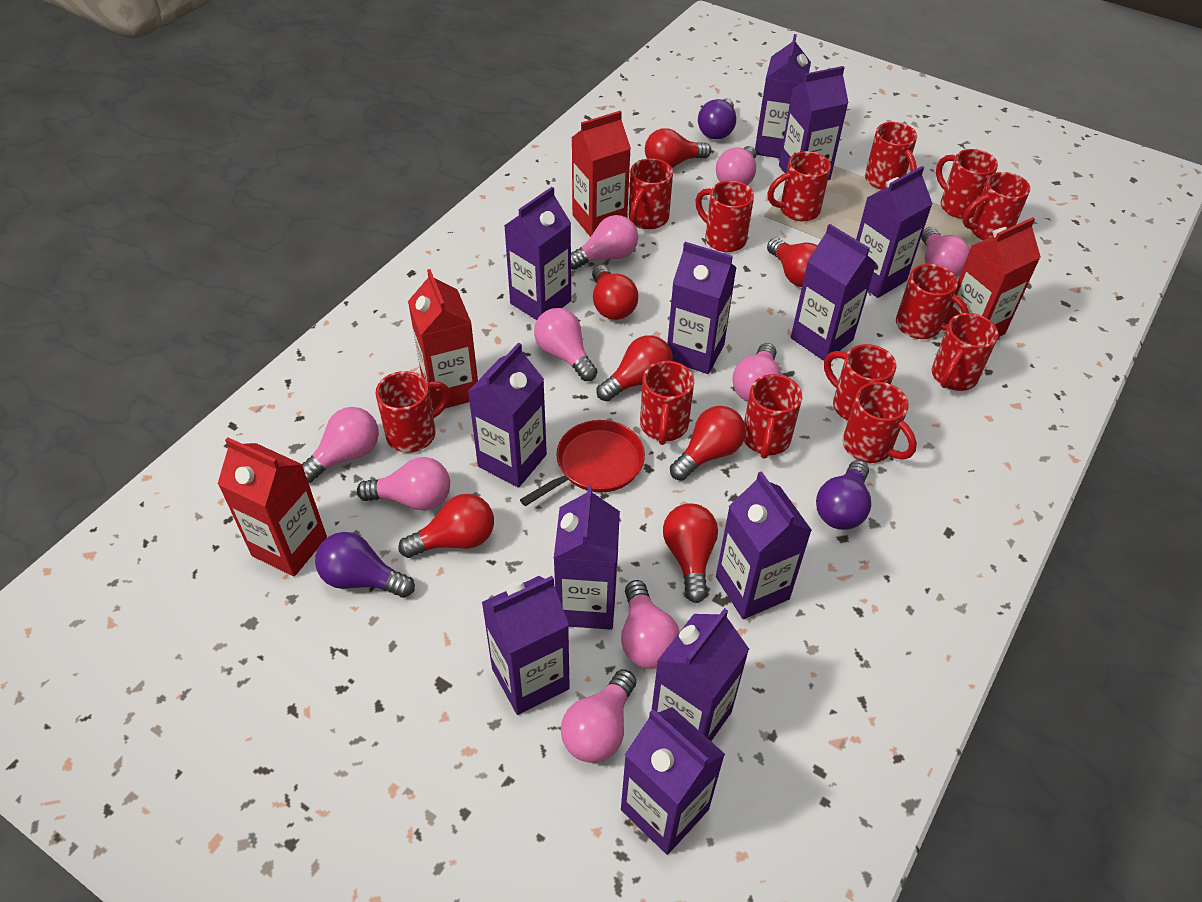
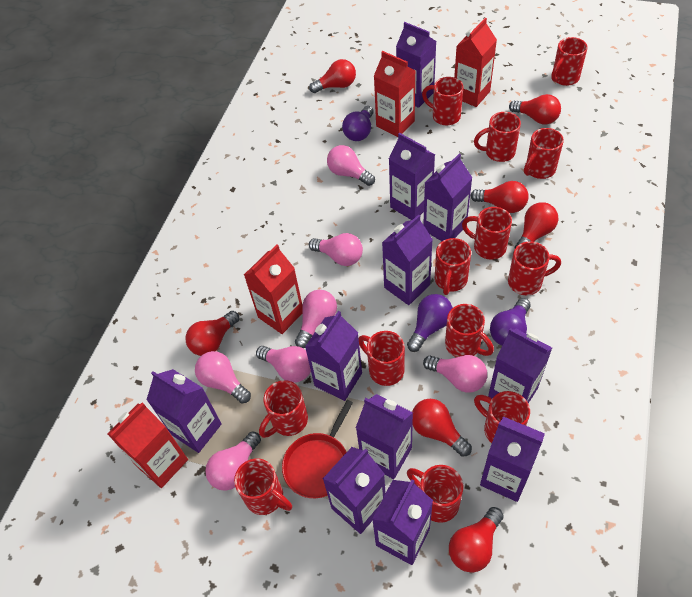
pink light bulb: [302,407,379,483] [357,457,450,511] [534,308,597,381] [561,669,636,763] [571,215,638,270] [621,580,680,669] [716,146,757,185] [732,343,781,402] [921,227,970,277] = 9 -> [195,351,251,403] [205,432,261,491] [256,346,311,383] [295,290,337,348] [309,233,363,266] [327,145,375,186] [423,355,487,393] = 7
purple carton: [468,342,547,488] [482,576,570,715] [504,187,571,320] [554,485,620,630] [621,707,725,855] [652,608,749,741] [667,242,737,374] [716,471,812,619] [755,34,811,158] [779,66,848,180] [791,224,876,361] [856,166,933,298] = 12 -> [147,369,222,453] [305,311,362,401] [323,447,386,534] [356,394,413,479] [372,480,433,565] [382,214,433,305] [389,133,435,220] [396,22,436,108] [423,154,472,241] [480,417,545,502] [488,328,552,403] = 11

